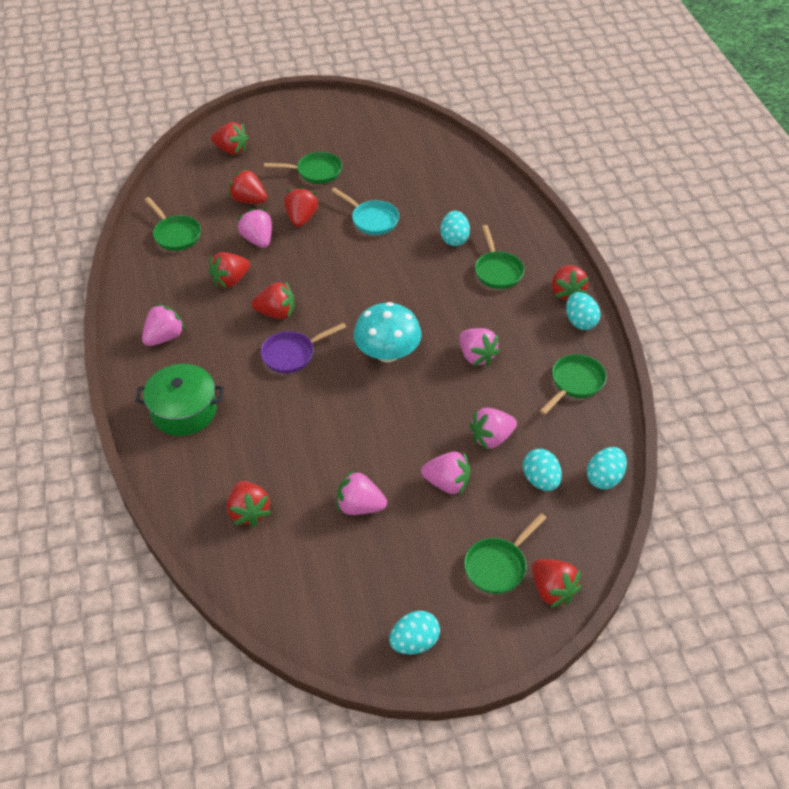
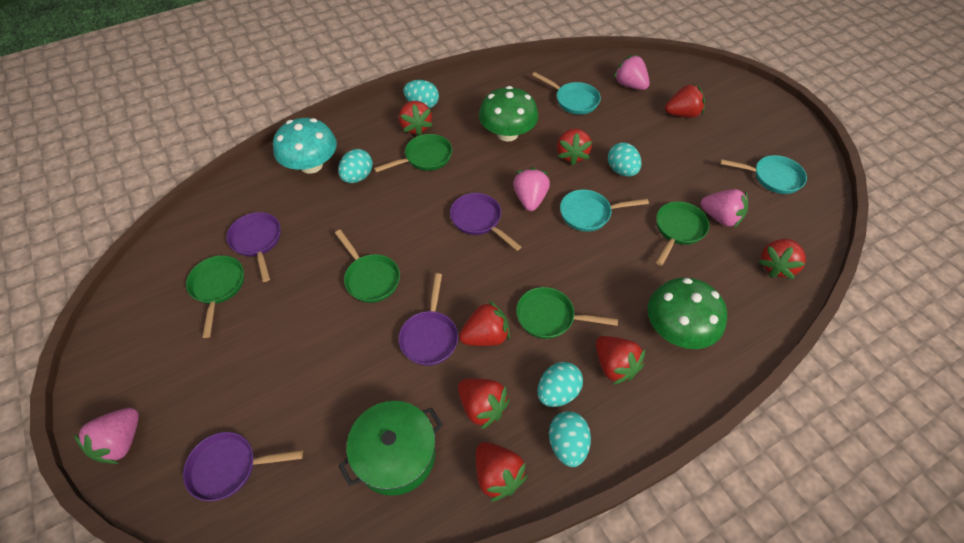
green mushroom: none = 0 -> [479,86,538,141] [647,277,727,349] = 2
pink strawberry: [142,304,185,346] [237,208,272,248] [337,469,387,515] [421,452,470,495] [459,328,500,367] [469,408,517,450] = 6 -> [74,408,139,464] [513,167,550,211] [614,55,650,90] [701,189,748,228] = 4
purple pan: [261,323,346,374] = 1 -> [183,432,303,501] [226,212,281,282] [398,273,458,366] [450,193,521,251] = 4
turquoise pan: [331,187,399,235] = 1 -> [532,72,601,115] [560,190,649,232] [720,155,807,194] = 3

